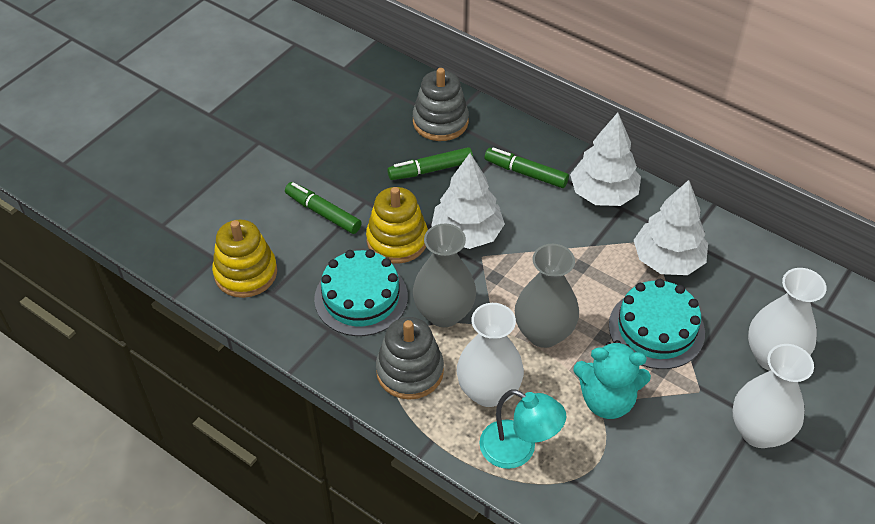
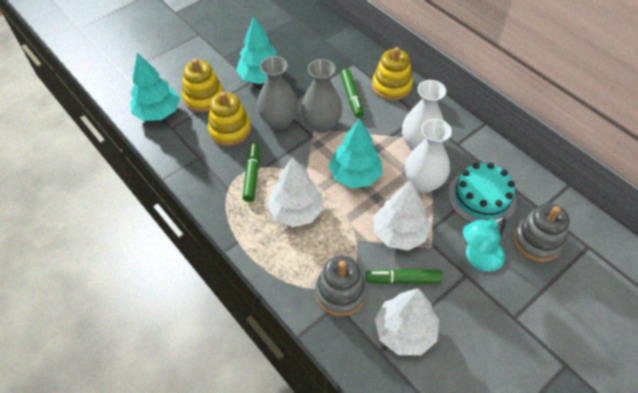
turquoise cake: [314,249,408,336] [609,279,705,369] = 2 -> [448,163,516,224] = 1
turquoise teddy bear: [573,340,651,419] = 1 -> none = 0
turquoise tree: none = 0 -> [130,53,180,121] [236,16,277,84] [329,119,382,188] = 3
white vase: [457,303,524,407] [733,344,814,448] [748,268,826,371] = 3 -> [402,80,446,151] [405,119,452,193] = 2
yellow stacking toy: [212,219,277,298] [366,187,428,263] = 2 -> [182,59,223,112] [208,92,251,146] [372,47,413,101] = 3

